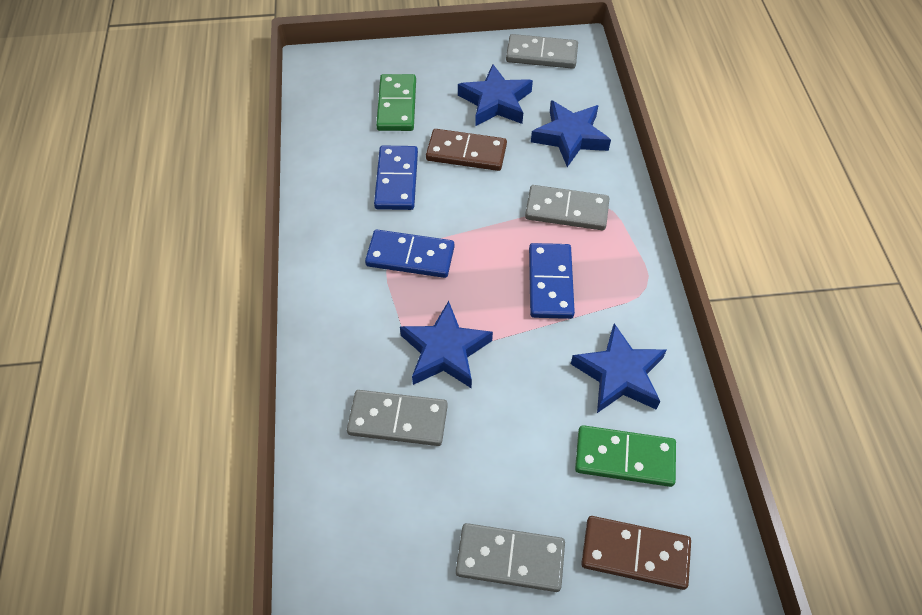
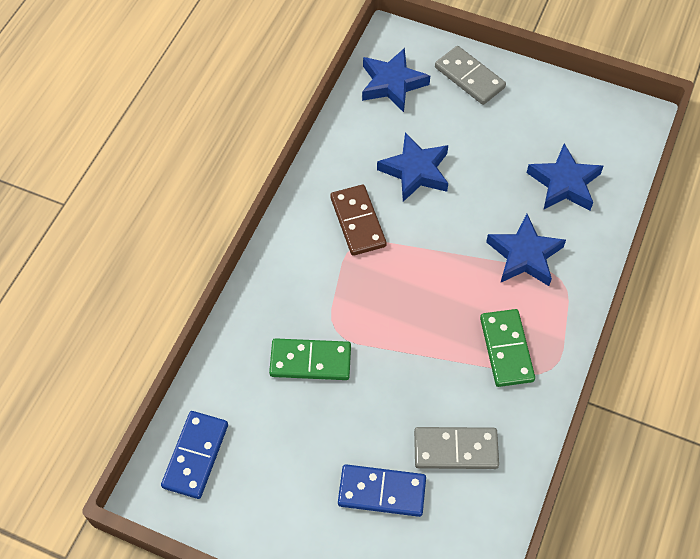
blue domino: [365,230,454,278] [374,146,418,210] [529,243,575,319] = 3 -> [161,411,228,499] [338,464,426,517] = 2
brown domino: [426,129,507,171] [581,516,691,590] = 2 -> [330,185,386,256] = 1
grey domino: [347,390,448,446] [456,523,565,592] [506,34,578,69] [525,185,609,230] = 4 -> [414,427,499,469] [435,46,506,105] = 2

